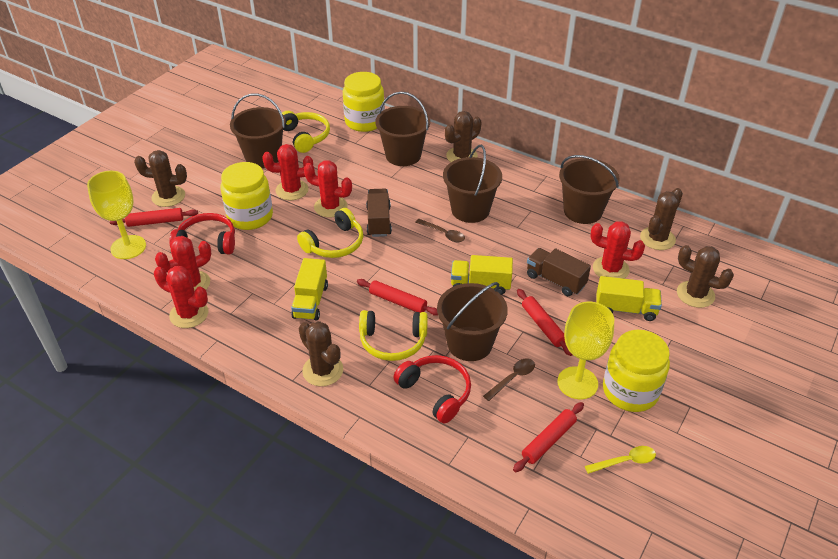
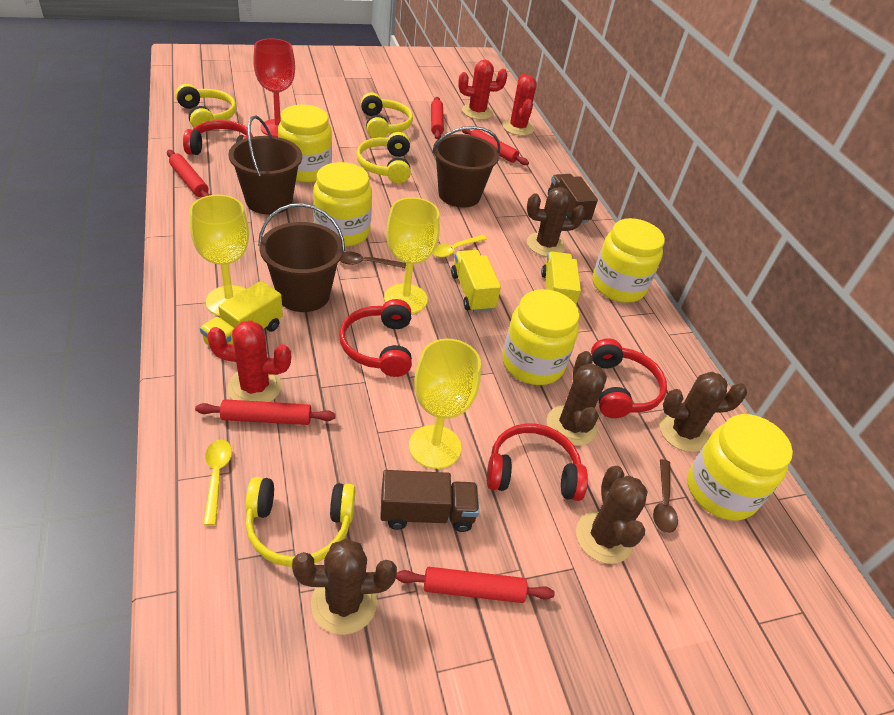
brown bucket: [230,93,286,168] [375,92,430,166] [437,282,508,361] [443,145,502,223] [559,155,620,224] = 5 -> [228,116,302,214] [258,203,345,312] [432,126,500,208] = 3
red cactus: [154,266,208,328] [155,236,211,290] [262,144,313,200] [304,160,352,218] [590,221,645,279] = 5 -> [207,320,291,402] [458,60,507,120] [502,73,537,136] = 3
red goblet: none = 0 -> [253,38,295,137] = 1
red headphones: [169,213,235,255] [393,355,471,423] = 2 -> [183,120,253,155] [339,299,412,377] [487,423,588,501] [591,338,667,418] = 4
red rolling pin: [110,208,198,227] [357,279,438,316] [513,402,584,472] [517,289,572,356] = 4 -> [167,150,210,197] [195,399,336,425] [396,567,555,603] [431,97,444,139] [461,129,529,165] = 5
yellow goblet: [87,171,146,259] [557,302,614,399] = 2 -> [190,195,249,316] [384,197,440,314] [409,339,481,469] = 3
yellow headphones: [282,111,330,153] [297,208,363,258] [359,310,428,361] = 3 -> [175,84,236,128] [246,477,356,567] [356,132,411,183] [361,92,413,138] = 4
yellow jar: [221,162,273,230] [343,72,385,132] [603,330,670,412] = 3 -> [278,105,332,182] [313,162,372,247] [502,289,580,385] [592,218,665,303] [687,414,793,521] = 5
yellow spoon: [585,446,656,474] = 1 -> [203,440,232,526] [432,235,487,257] = 2

